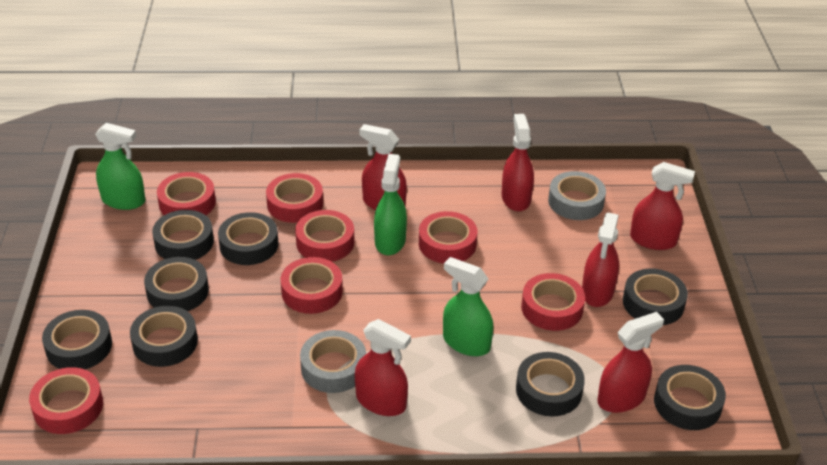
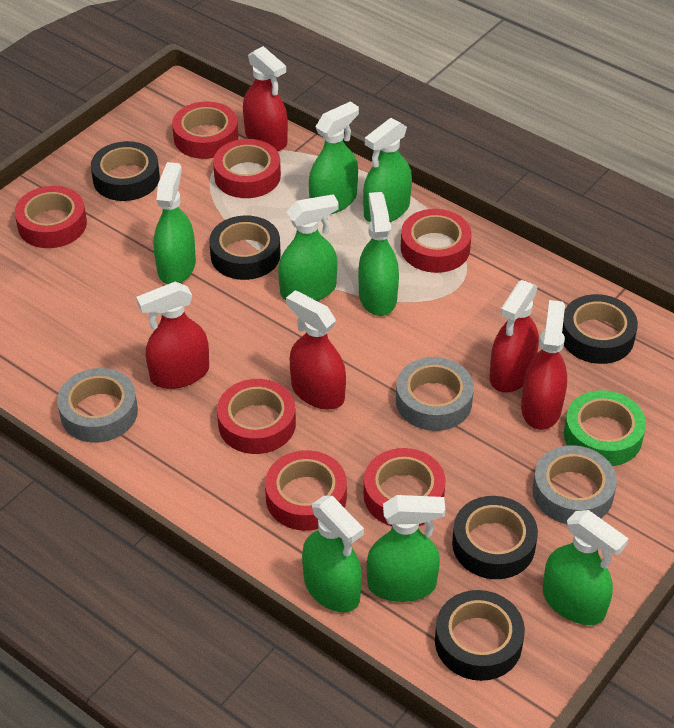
black tape: [42,310,112,369] [130,306,198,367] [144,257,209,311] [152,210,214,260] [218,212,279,265] [516,352,585,417] [623,268,688,325] [654,365,726,430] = 8 -> [91,141,160,201] [209,215,281,280] [435,590,525,681] [452,496,538,579] [562,294,638,364] = 5
green spray bottle: [95,123,146,210] [374,154,407,255] [443,257,493,356] = 3 -> [154,162,196,284] [278,194,338,301] [302,496,364,612] [309,101,359,214] [358,192,399,316] [363,118,412,222] [367,495,445,602] [543,510,629,625] = 8
green tape: none = 0 -> [564,390,646,466] = 1
grey tape: [300,330,366,393] [548,171,606,220] = 2 -> [57,368,138,443] [396,357,474,431] [532,445,617,524] = 3
red spray bottle: [355,319,411,416] [359,124,407,210] [501,114,534,211] [582,212,619,307] [597,312,664,413] [630,162,695,250] = 6 -> [136,281,209,389] [243,46,288,151] [286,290,346,410] [489,280,539,393] [521,300,567,430] = 5

